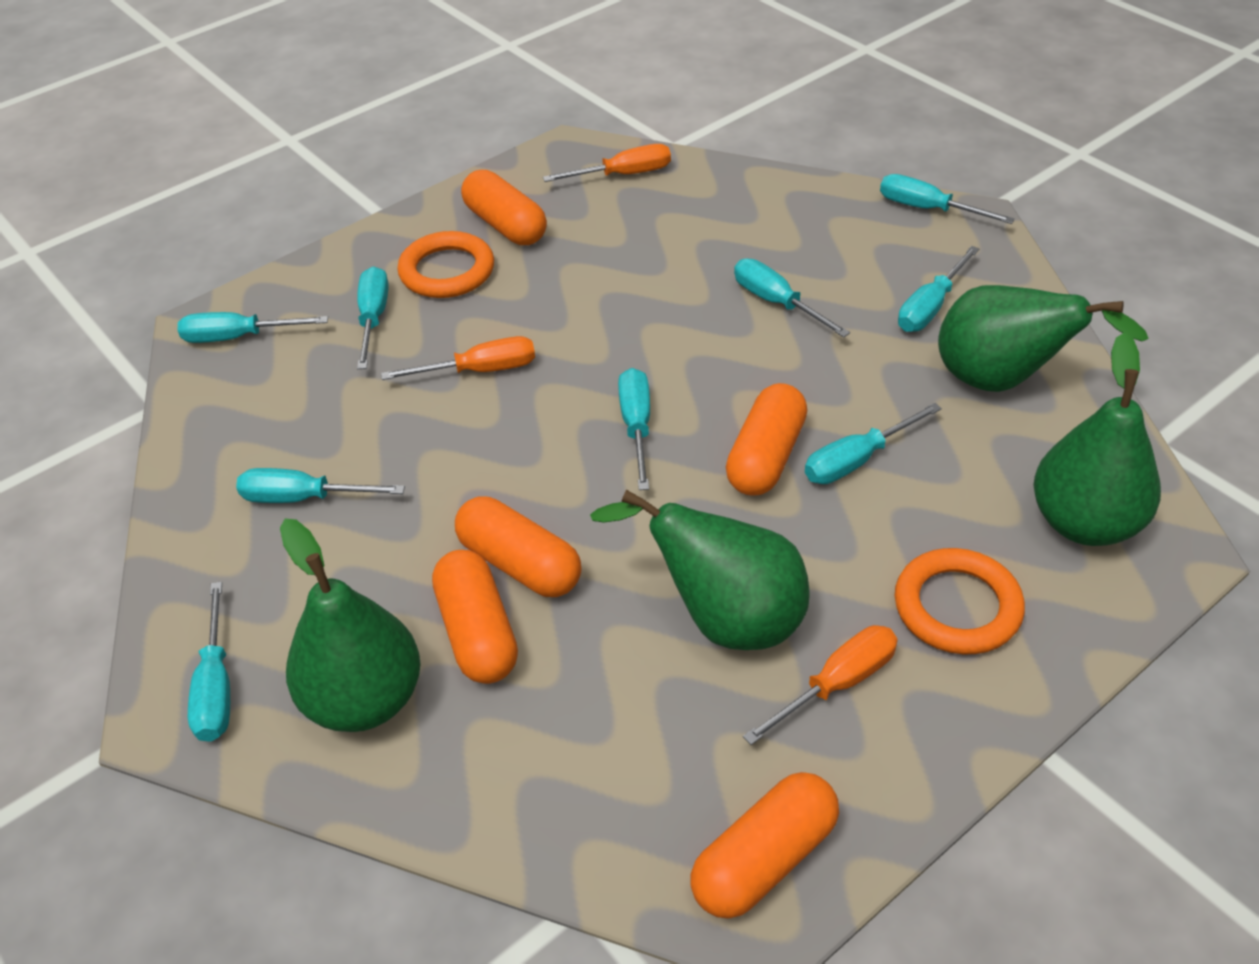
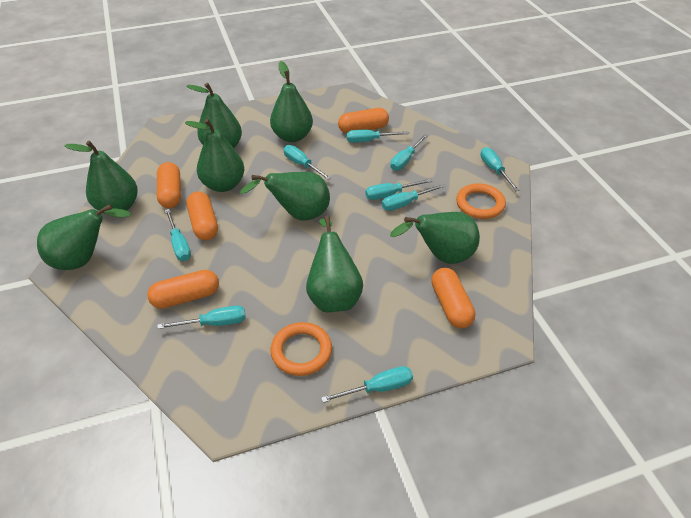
green pear: [280,518,421,732] [590,490,810,650] [938,285,1149,392] [1033,332,1161,546] = 4 -> [37,204,131,270] [65,141,138,213] [185,119,244,192] [187,83,242,148] [240,172,330,220] [270,61,313,142] [306,216,363,313] [390,212,480,264] = 8
orange screwdriver: [381,336,535,380] [543,144,671,182] [743,625,898,745] = 3 -> none = 0

